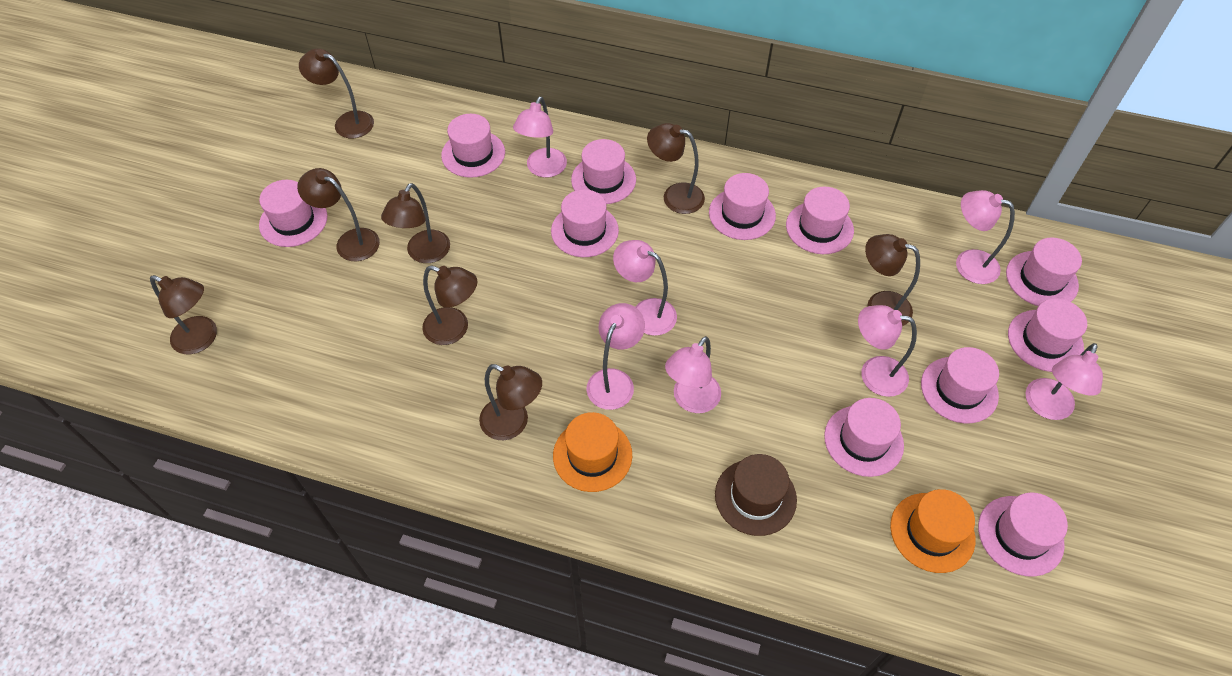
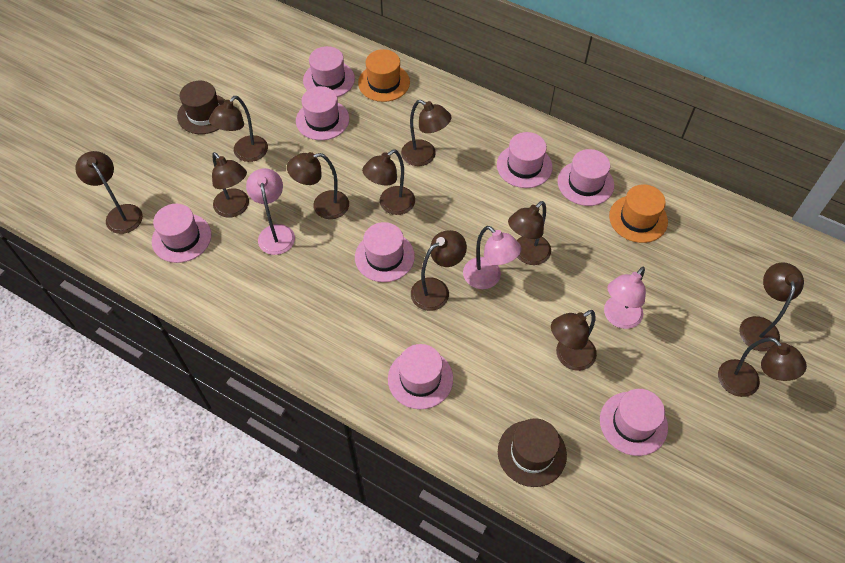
brown hat: [715,454,797,536] = 1 -> [177,81,225,134] [498,418,567,487] = 2
brown lamp: [150,275,217,354] [297,168,380,261] [299,48,374,138] [381,183,450,263] [422,265,477,345] [479,364,542,440] [647,123,705,214] [865,234,920,326] = 8 -> [75,151,143,234] [209,96,268,162] [212,152,249,218] [287,152,349,219] [362,149,415,215] [401,100,451,166] [411,230,467,311] [508,201,551,265] [551,310,597,371] [718,337,807,397] [739,263,804,352] = 11
pink hat: [259,180,327,247] [441,114,505,178] [551,189,619,257] [571,139,636,204] [709,173,776,240] [786,187,854,254] [824,398,904,477] [921,347,999,424] [978,493,1068,577] [1006,238,1082,306] [1008,298,1087,372] = 11 -> [152,204,211,263] [296,86,349,140] [303,46,355,97] [355,222,415,282] [388,344,453,409] [497,132,553,188] [557,149,614,206] [600,389,668,456] = 8
pink lamp: [513,97,567,178] [586,303,645,410] [613,240,677,336] [665,336,721,413] [858,305,917,397] [956,190,1015,284] [1026,343,1103,420] = 7 -> [246,168,295,255] [463,226,521,289] [604,267,646,329] = 3

